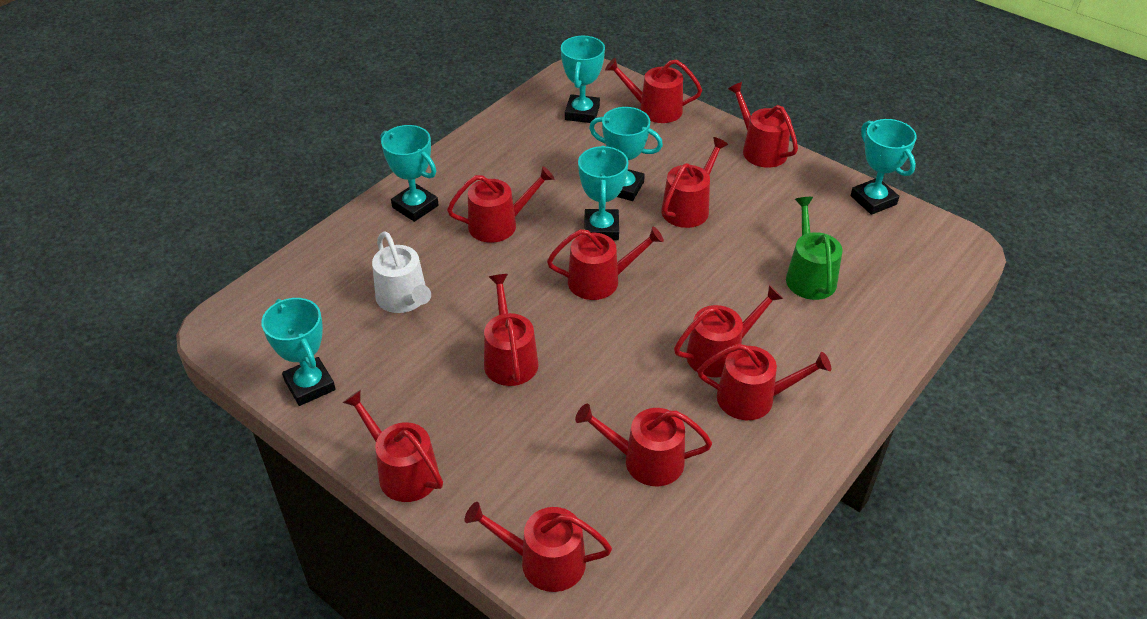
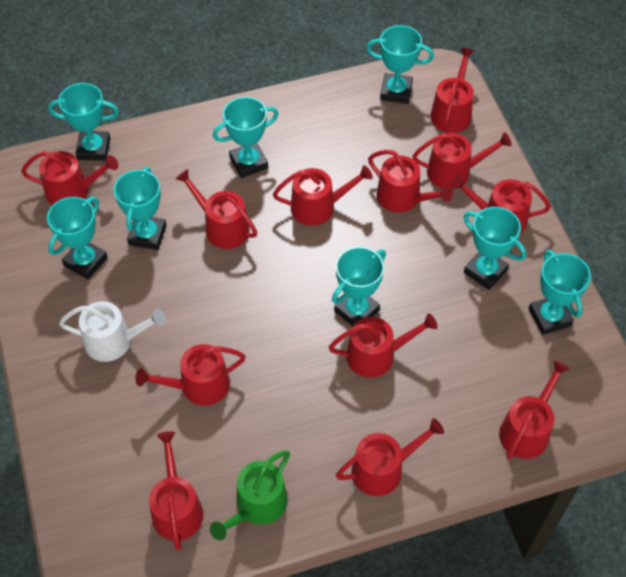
red watering can: [343,390,443,502] [447,166,554,243] [465,502,612,592] [484,274,539,386] [547,226,664,300] [575,404,712,486] [605,58,702,123] [662,137,729,228] [674,285,783,377] [698,344,831,420] [728,82,798,168] = 11 -> [21,151,118,205] [135,344,246,406] [149,431,203,550] [176,169,257,249] [273,165,373,226] [329,313,437,378] [336,418,444,496] [368,150,453,213] [412,132,512,188] [430,47,475,133] [451,175,551,233] [499,360,570,459] = 12
turquoise trophy: [261,298,336,406] [381,125,439,222] [561,36,605,123] [578,145,628,240] [589,107,663,201] [851,119,917,215] = 6 -> [47,197,108,279] [48,83,119,161] [114,167,167,250] [213,97,279,178] [332,247,386,326] [366,25,434,104] [463,207,526,290] [529,250,591,335] = 8

